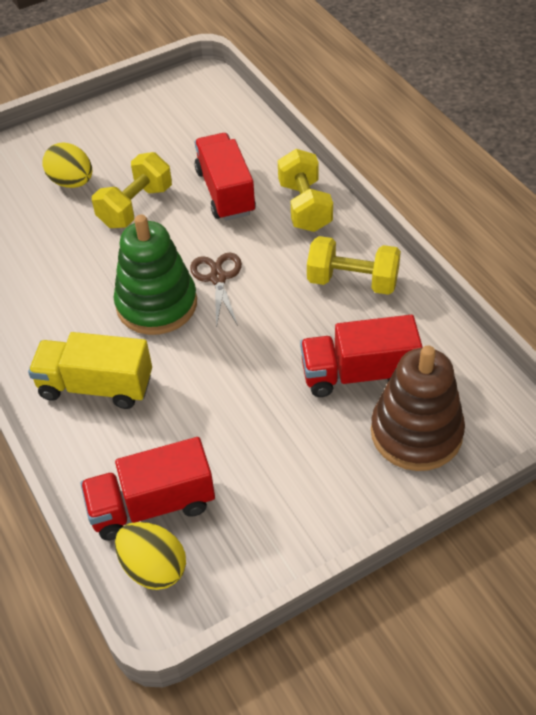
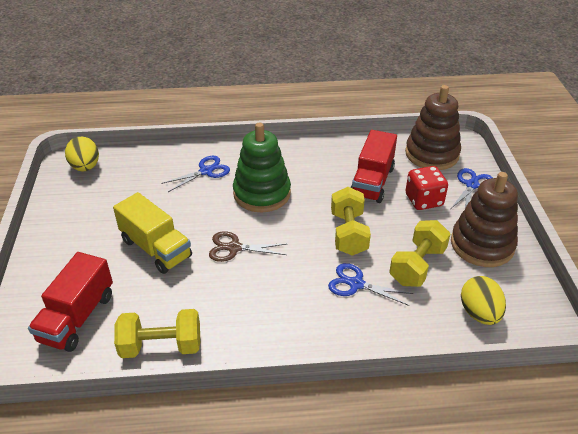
blue scissors: none = 0 -> [161,156,230,192] [328,263,413,306] [451,168,493,208] = 3
brown stacking toy: [371,345,465,471] = 1 -> [405,85,461,170] [451,172,518,267] = 2
red dice: none = 0 -> [405,166,448,210] = 1
red truck: [81,437,215,540] [195,133,256,221] [300,315,423,397] = 3 -> [28,252,113,352] [350,130,397,203] = 2

